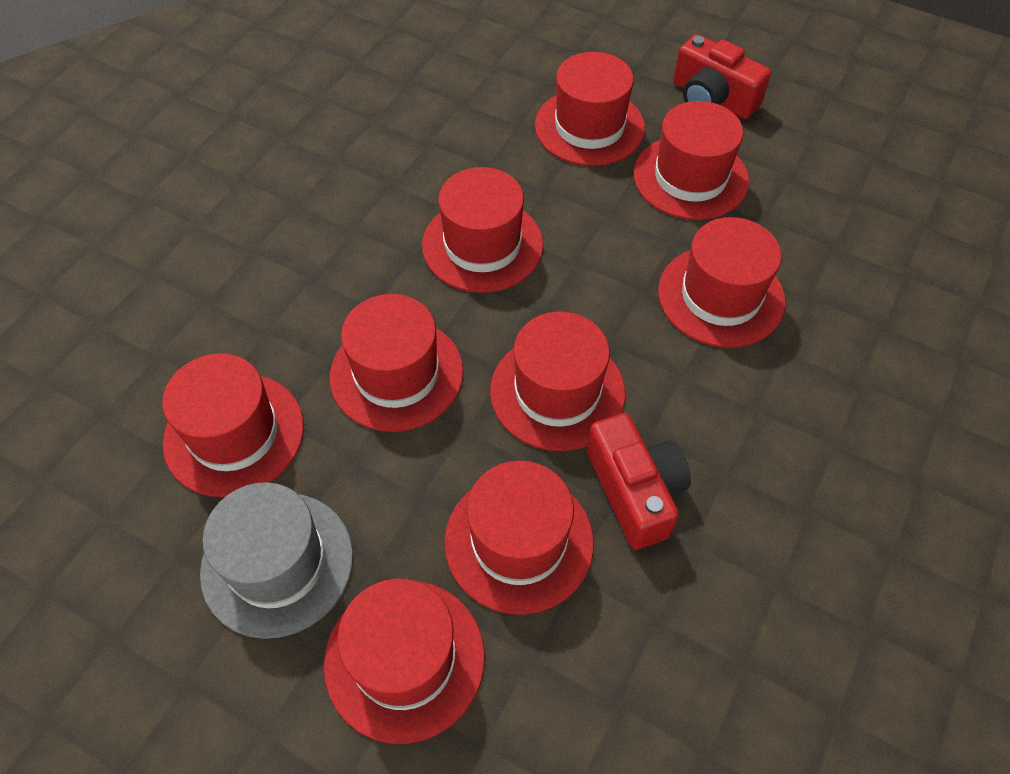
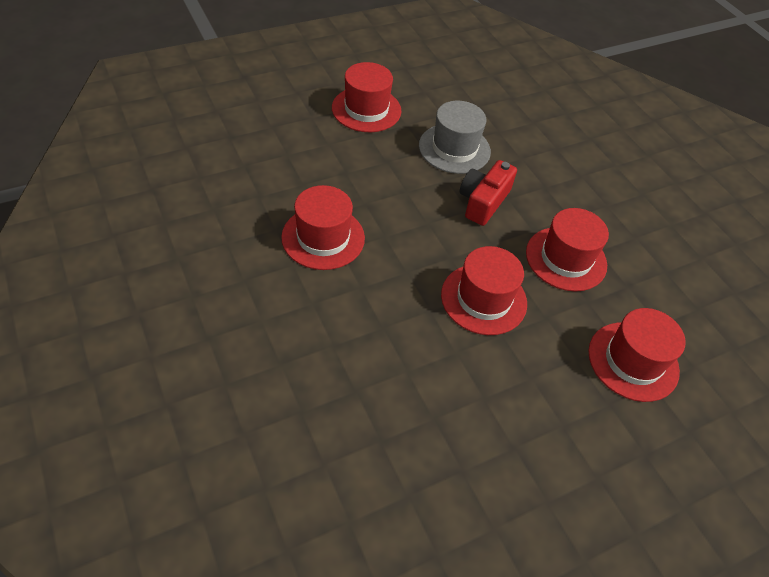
red camera: [587,413,691,550] [673,34,771,119] = 2 -> [460,160,517,226] = 1
red hat: [162,353,304,497] [324,579,485,744] [329,294,464,432] [422,167,543,293] [444,461,594,615] [490,311,625,451] [535,52,645,166] [634,101,749,220] [658,217,785,348] = 9 -> [281,185,365,270] [332,62,401,132] [441,246,527,335] [526,208,609,292] [588,308,686,402] = 5

